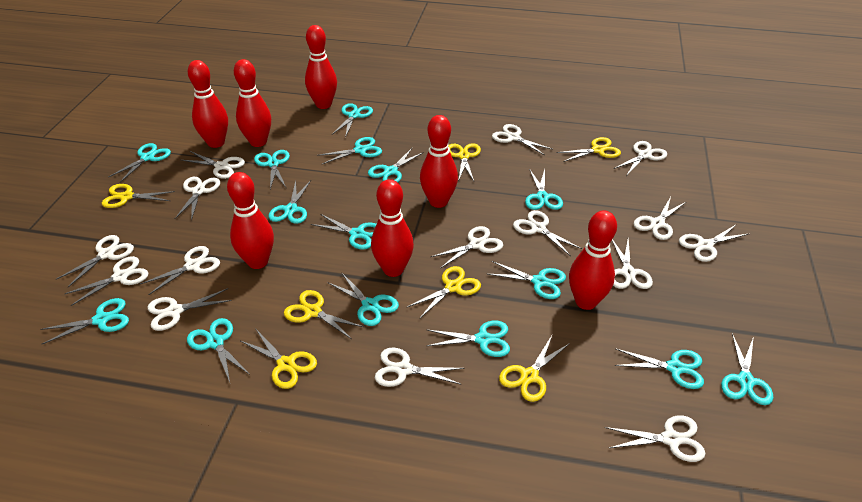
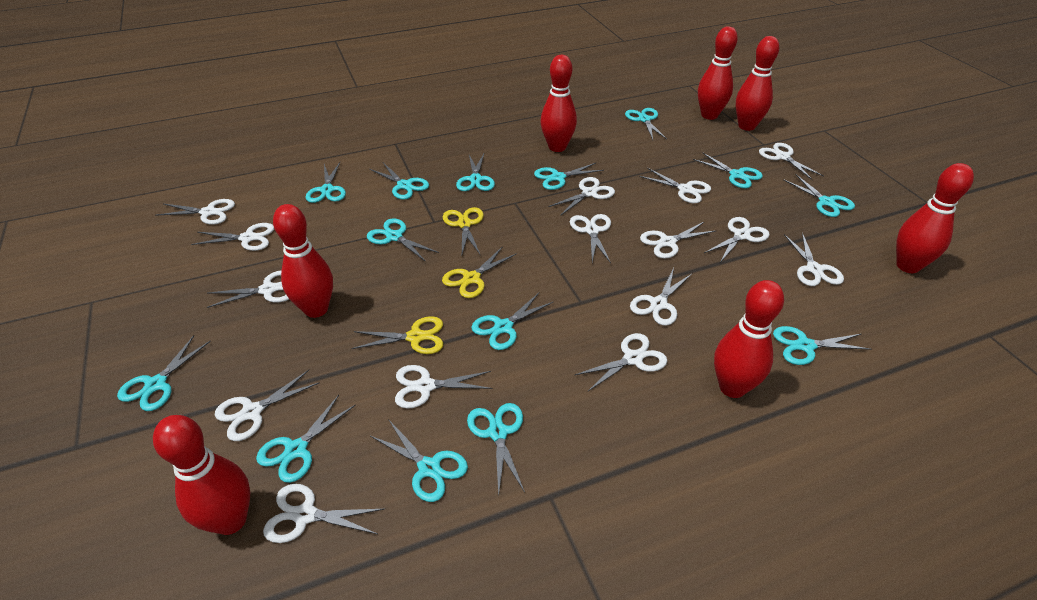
turquoise scissors: [40,298,129,344] [109,143,171,182] [187,318,250,382] [254,150,290,189] [269,181,311,224] [311,214,376,250] [317,137,382,164] [327,272,399,326] [332,103,373,138] [368,148,424,183] [426,320,510,357] [488,261,566,299] [525,169,563,210] [614,348,704,389] [721,333,773,405] = 15 -> [117,335,211,411] [256,395,356,483] [306,162,346,203] [367,219,439,262] [370,163,429,200] [370,419,468,502] [456,154,495,191] [467,403,525,496] [471,292,553,350] [534,163,604,190] [625,108,667,140] [693,152,763,188] [773,326,872,365] [784,174,855,217] = 14
yellow scissors: [102,184,175,208] [241,328,317,389] [284,290,364,339] [407,266,481,318] [448,143,481,181] [499,336,570,402] [556,137,621,162] = 7 -> [352,316,443,354] [442,246,517,298] [443,207,484,254] = 3

